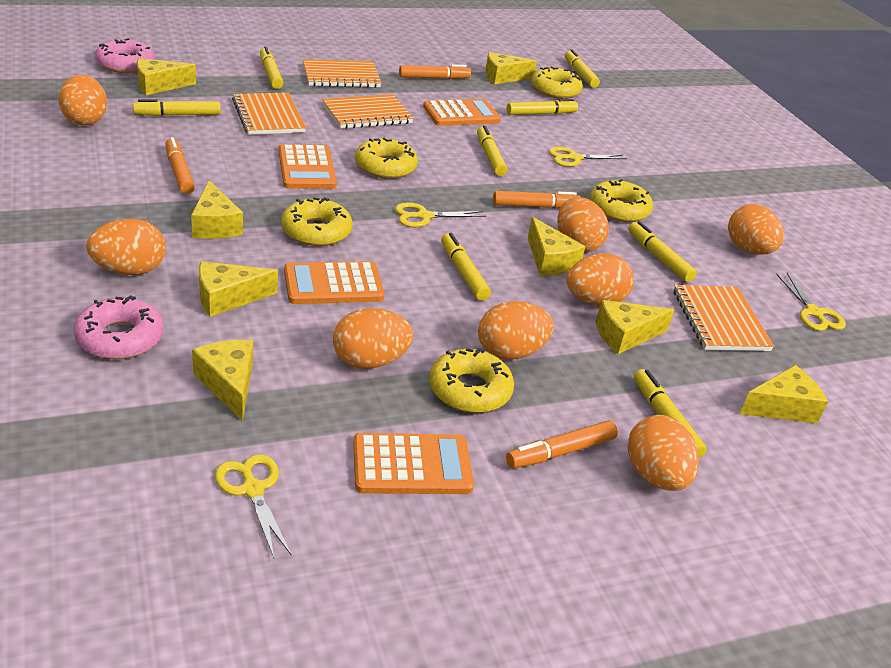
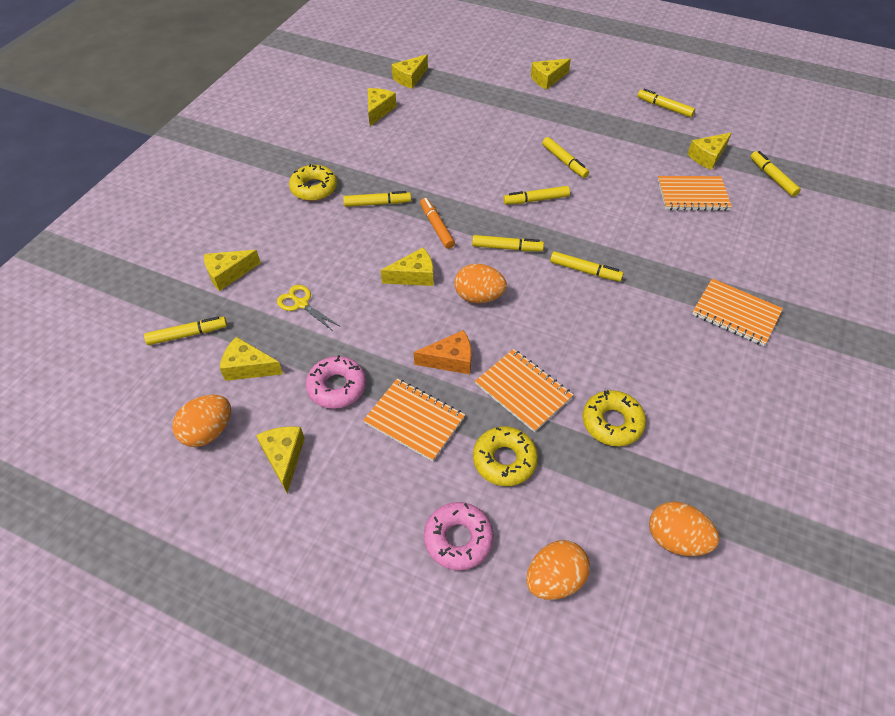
orange calculator: [278,144,337,189] [284,261,384,304] [353,433,474,494] [423,99,501,126] = 4 -> none = 0
orange cheese: none = 0 -> [414,330,471,374] = 1
orange egg: [59,75,107,126] [86,219,166,275] [333,308,413,369] [478,301,554,360] [558,197,609,253] [567,253,634,306] [628,415,699,491] [728,204,784,255] = 8 -> [172,395,231,447] [454,264,507,303] [526,540,590,600] [649,501,719,556] = 4
orange marker: [165,137,195,194] [399,65,471,79] [493,191,581,208] [506,420,618,469] = 4 -> [420,198,455,249] = 1
yellow donut: [281,197,352,246] [355,138,418,179] [429,347,514,413] [531,67,583,99] [590,179,653,222] = 5 -> [289,164,337,201] [473,426,538,486] [583,390,646,446] = 3
yellow scissors: [215,454,292,558] [395,202,486,227] [549,147,627,167] [776,273,846,331] = 4 -> [277,285,339,331] = 1

